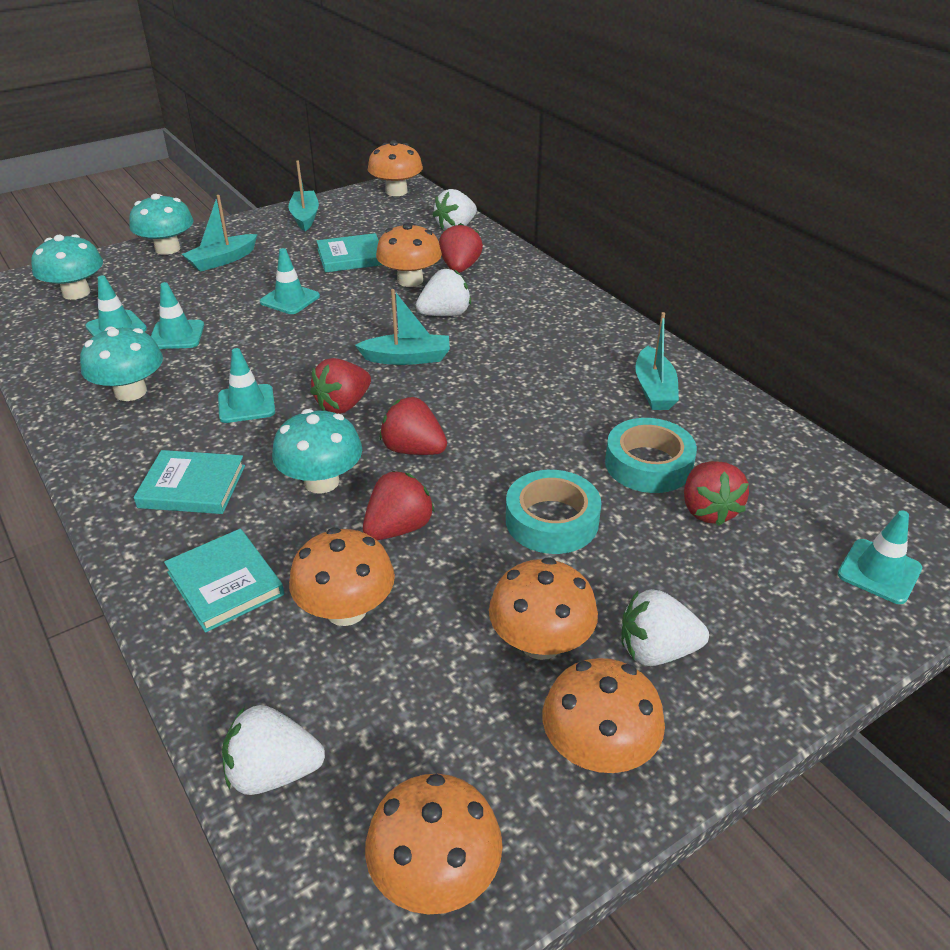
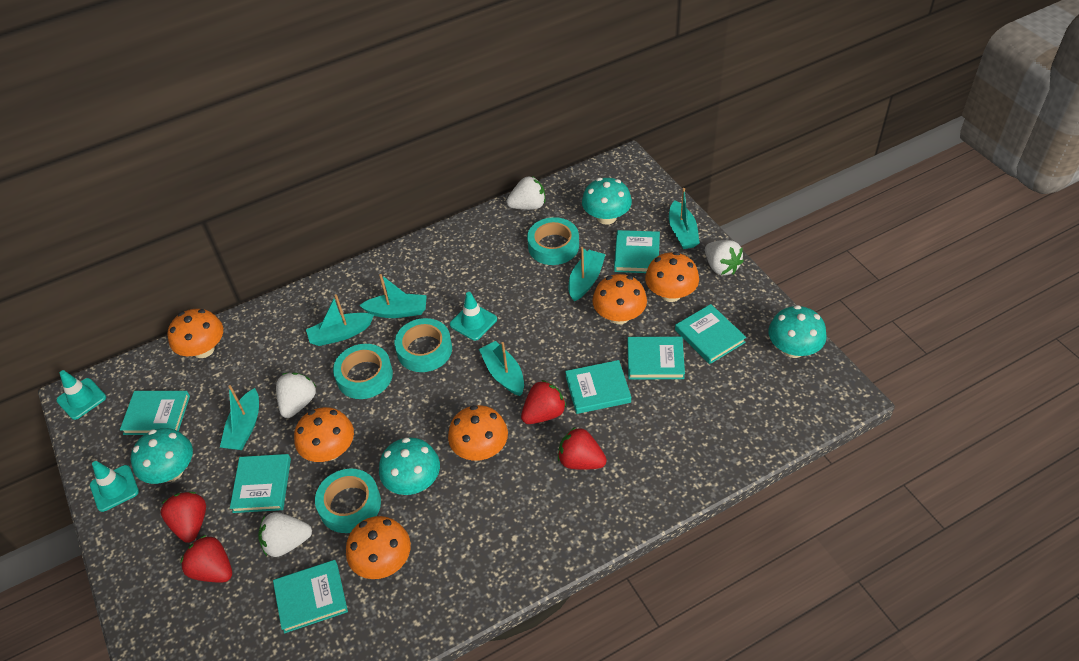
red strawberry: [310,358,371,414] [363,471,435,540] [380,397,447,455] [439,223,483,273] [684,461,749,526] = 5 -> [160,492,206,543] [180,535,232,583] [521,380,566,424] [558,427,607,470] = 4
turquoise boat: [182,195,258,272] [288,160,319,231] [355,289,450,365] [635,312,679,410] = 4 -> [220,385,259,450] [306,294,374,346] [359,274,427,318] [479,341,524,396] [569,247,606,302] [669,188,700,249] = 6
turquoise book: [134,450,245,514] [164,529,284,633] [317,233,383,273] = 3 -> [120,391,190,435] [230,454,291,513] [273,560,348,633] [565,360,631,414] [614,230,660,273] [628,337,685,379] [675,304,746,364] = 7
turquoise tape: [506,470,602,554] [605,418,697,493] = 2 -> [315,469,381,533] [333,344,393,399] [394,318,452,372] [527,217,579,265] = 4
turquoise traffic cone: [85,275,147,337] [151,282,204,349] [218,348,275,423] [260,248,320,314] [838,510,922,604] = 5 -> [56,370,106,420] [90,461,139,512] [450,292,497,341] = 3

